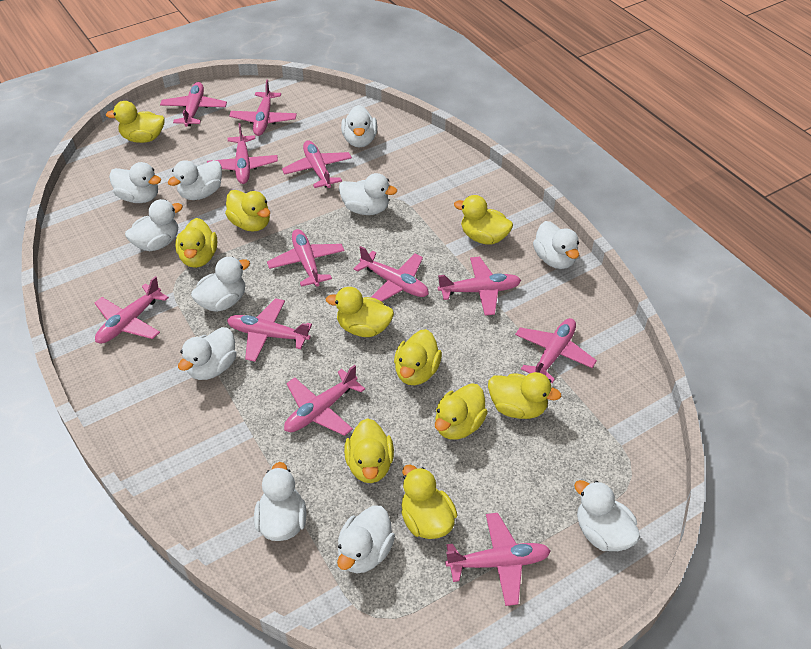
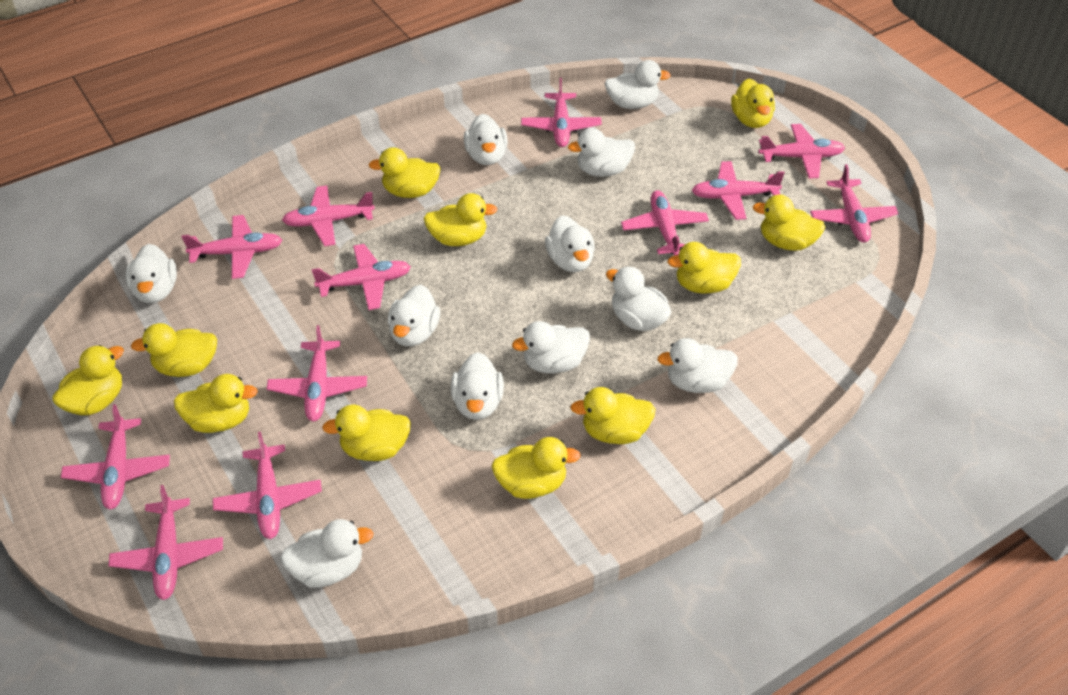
yellow duck: [106,101,165,143] [175,218,217,268] [225,190,270,231] [326,287,394,337] [344,418,394,483] [394,329,442,385] [401,464,457,539] [435,383,488,440] [454,195,513,245] [488,372,561,419] = 10 -> [52,345,124,415] [131,323,217,377] [174,374,258,433] [322,405,411,461] [369,147,441,198] [423,193,497,246] [491,437,581,499] [571,387,656,444] [667,242,741,294] [731,79,775,128] [753,195,826,251] = 11

